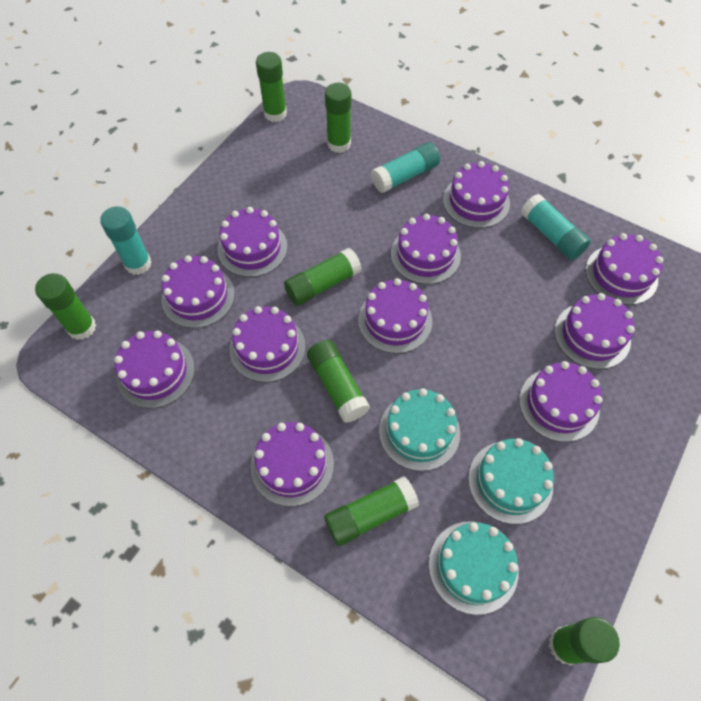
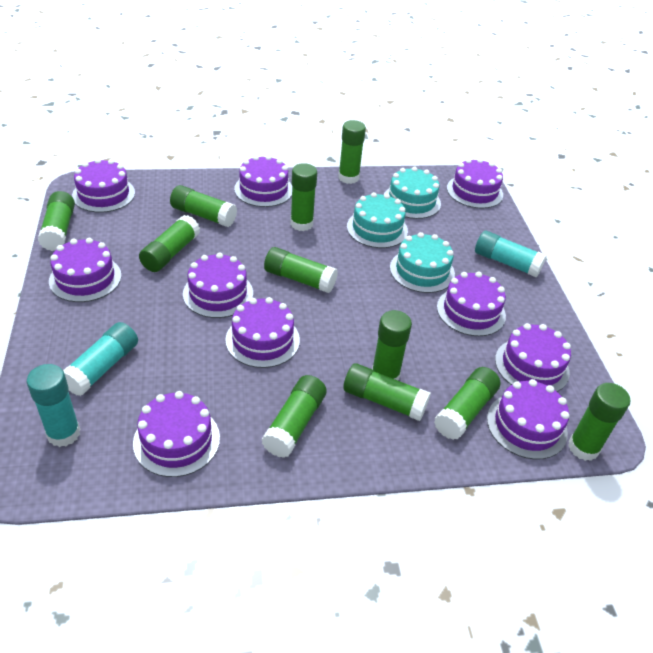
green glue stick: [35,273,96,340] [256,52,287,122] [284,248,361,306] [307,340,370,423] [324,476,419,546] [325,83,351,153] [549,617,620,665] = 7 -> [38,191,75,251] [139,215,200,272] [170,185,237,227] [261,375,327,458] [264,247,338,293] [290,163,317,231] [338,120,366,184] [343,363,431,421] [372,310,412,380] [434,367,500,440] [568,383,630,461] = 11
purple cake: [114,330,195,408] [161,255,235,328] [218,207,287,277] [230,306,306,382] [251,422,334,507] [358,278,432,354] [391,214,461,284] [443,161,510,228] [519,361,602,442] [555,293,635,369] [585,233,663,305] = 11 -> [49,238,121,302] [72,158,135,213] [133,391,220,477] [183,252,253,318] [225,297,300,368] [234,155,292,207] [437,271,506,336] [447,158,503,209] [487,379,569,460] [495,323,571,392] = 10

